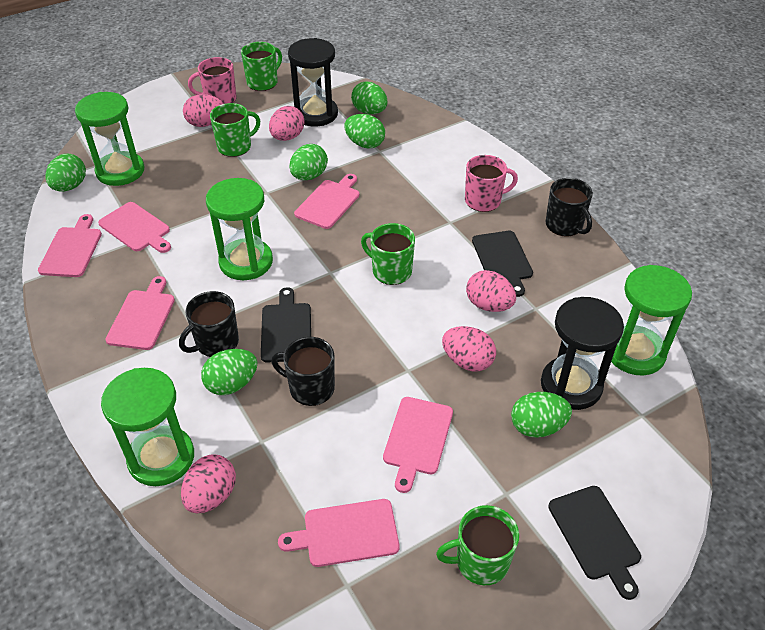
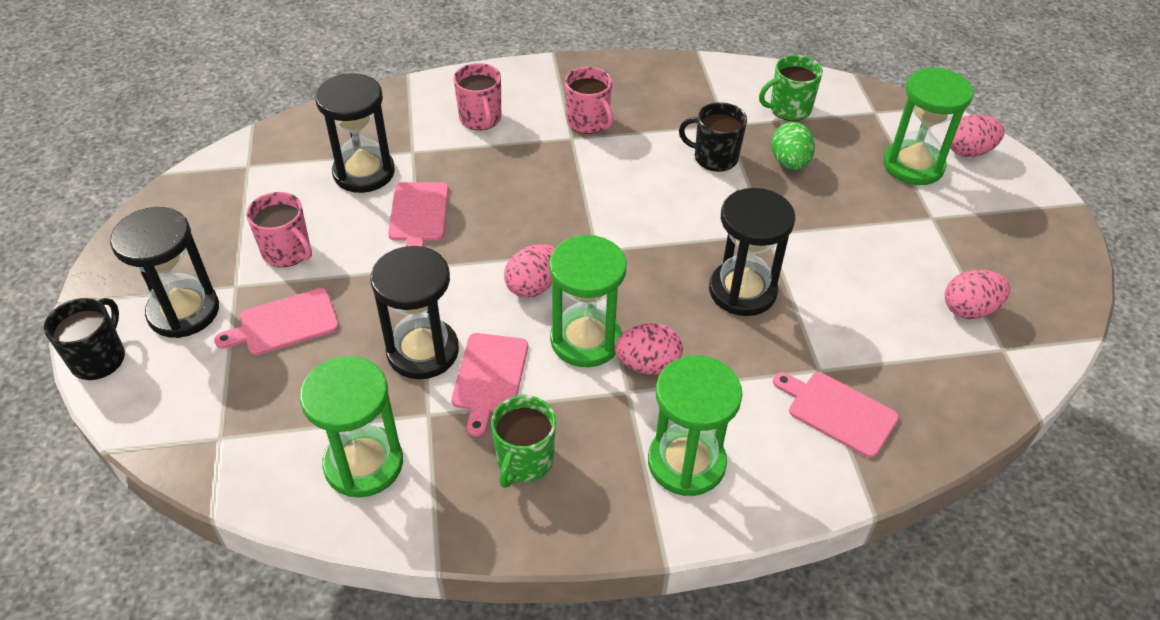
black cutting board: [261,287,311,363] [472,231,533,297] [548,486,641,600] = 3 -> none = 0
black hourglass: [288,38,338,127] [541,297,624,410] = 2 -> [110,207,219,338] [315,73,395,193] [370,246,459,379] [709,188,795,316] = 4
black mug: [179,291,239,357] [271,337,335,406] [545,178,593,237] = 3 -> [44,298,125,380] [679,102,747,172] = 2
green egg: [46,154,86,191] [201,349,257,395] [290,144,328,180] [344,114,385,149] [351,82,388,114] [511,392,572,438] = 6 -> [771,122,815,170] = 1
green mug: [210,103,260,157] [241,42,282,91] [361,223,415,285] [436,505,519,585] = 4 -> [491,395,556,488] [759,55,823,121] = 2
pink cutting board: [38,214,102,277] [98,202,171,253] [105,276,175,350] [278,499,399,567] [294,174,360,229] [383,397,453,493] = 6 -> [214,288,339,355] [388,182,449,246] [451,333,528,437] [773,372,899,458] = 4
pink egg: [181,455,236,513] [183,94,224,127] [269,106,304,141] [442,326,496,371] [466,270,516,312] = 5 -> [504,244,555,298] [615,323,683,375] [945,270,1010,319] [950,114,1005,157] = 4
pink mug: [188,57,237,104] [465,155,518,212] = 2 -> [246,192,312,267] [453,63,501,130] [565,67,613,134] = 3

